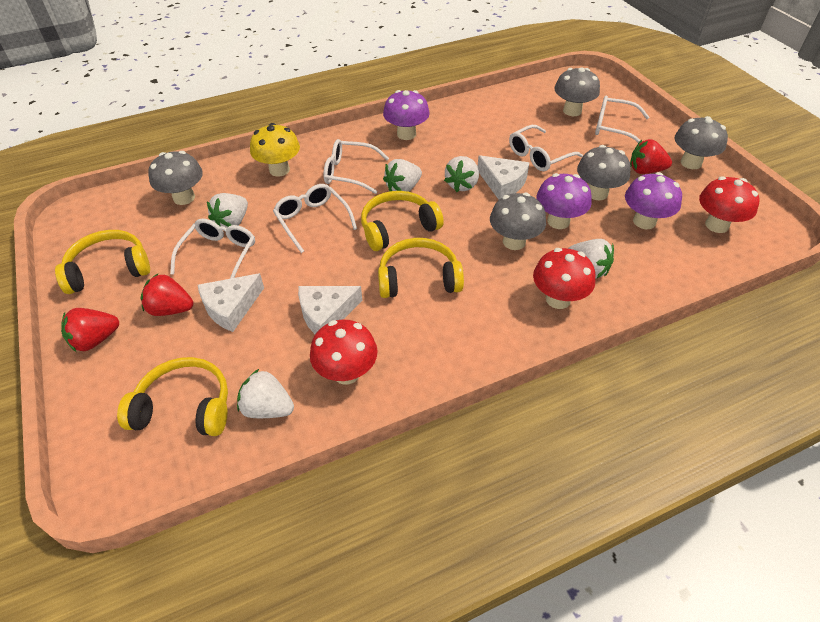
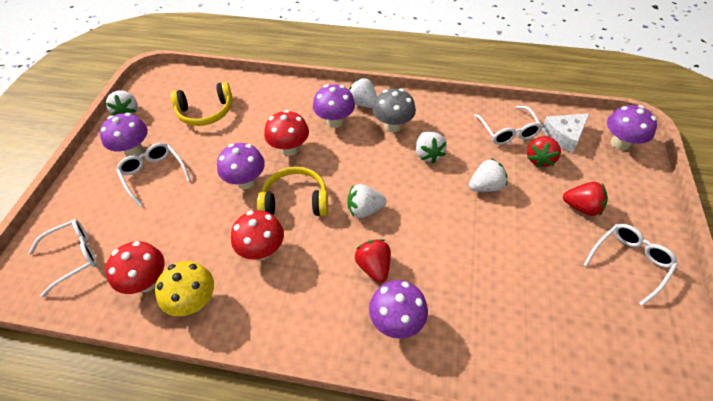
grey mushroom: [148,151,203,205] [490,193,546,250] [554,67,600,116] [577,145,631,200] [675,116,728,169] = 5 -> [373,88,416,133] = 1
purple mushroom: [383,90,430,140] [536,173,592,229] [625,172,682,229] = 3 -> [100,113,148,157] [217,143,265,189] [313,84,355,128] [369,280,428,339] [607,105,657,151] = 5
white cheese: [198,273,264,332] [298,286,362,334] [478,155,529,200] = 3 -> [542,113,590,153] = 1
white glasses: [170,219,255,279] [273,184,357,253] [323,139,389,194] [509,125,583,171] [595,95,650,143] = 5 -> [29,219,97,298] [116,143,191,207] [474,106,542,145] [584,224,678,306] = 4
yellow headphones: [55,230,150,294] [117,357,228,436] [361,191,444,251] [378,238,464,298] = 4 -> [170,82,233,126] [257,167,328,216] = 2

